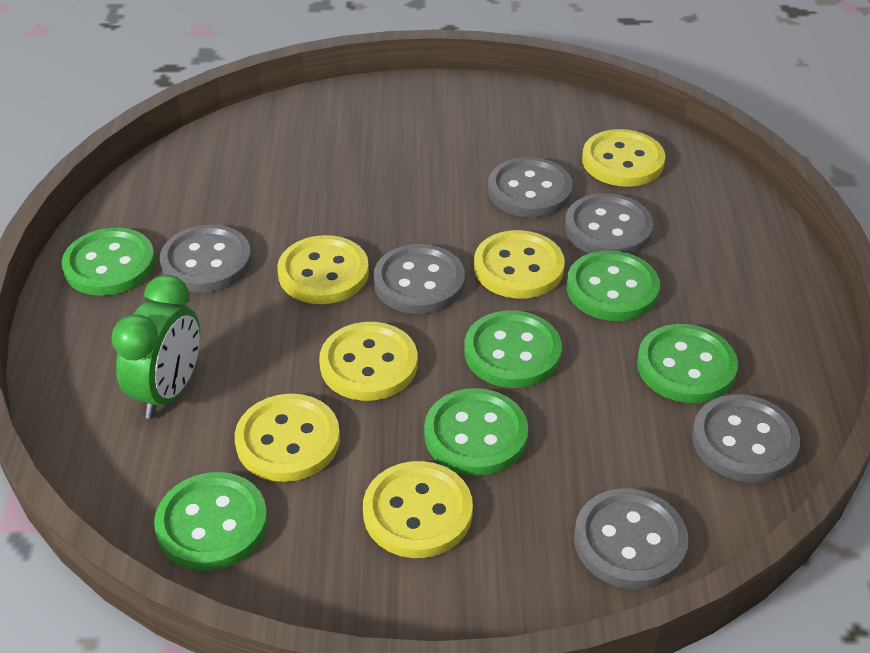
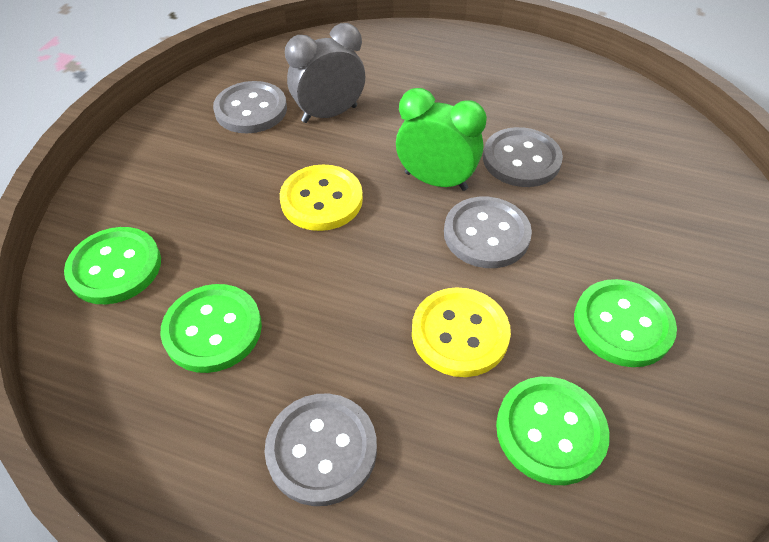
green button: [62,228,155,296] [154,472,268,571] [424,388,528,476] [464,310,562,388] [566,250,660,321] [637,324,738,403] = 6 -> [64,227,161,304] [160,284,262,373] [496,377,610,485] [574,279,677,367] = 4
grey button: [160,225,251,292] [373,244,465,314] [488,157,573,218] [565,193,653,254] [574,489,688,589] [692,394,800,483] = 6 -> [213,81,287,133] [265,393,377,506] [444,197,532,268] [483,127,563,187] = 4
grey clock: none = 0 -> [285,23,365,123] = 1
yellow button: [235,394,340,482] [277,235,369,304] [319,322,418,401] [363,461,473,558] [474,230,565,299] [582,129,665,187] = 6 -> [280,165,363,231] [412,288,511,377] = 2

